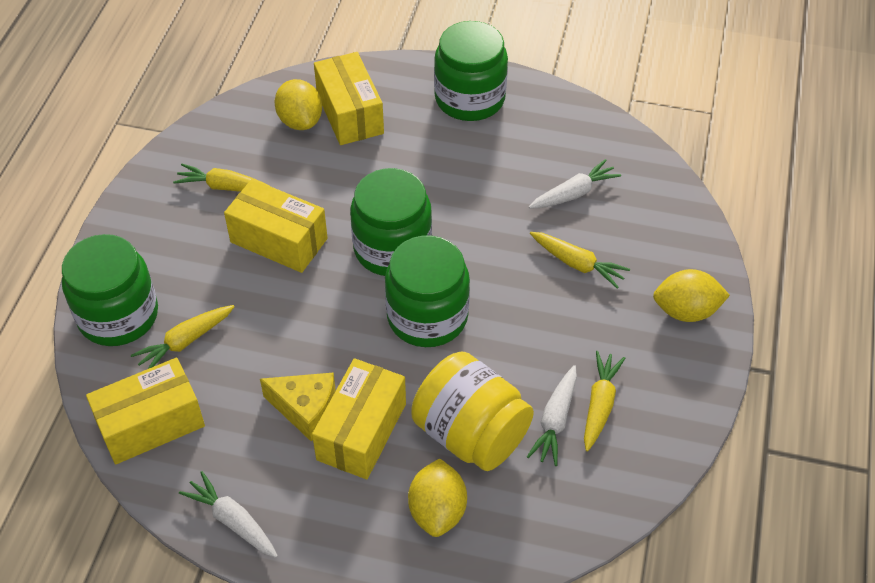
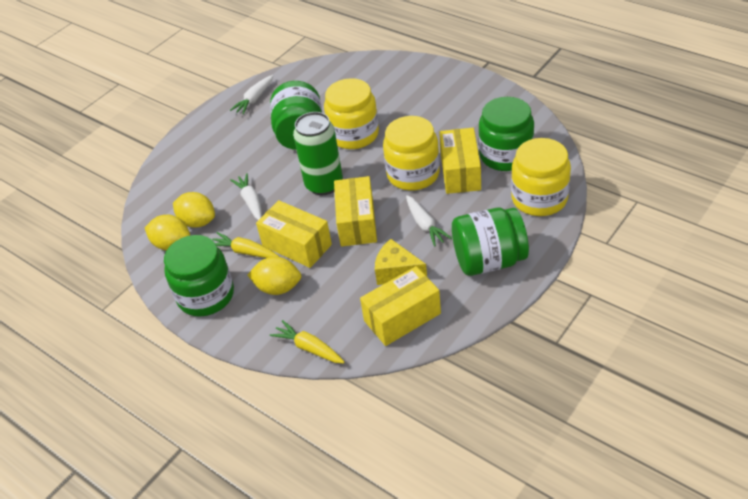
green can: none = 0 -> [293,112,343,195] = 1
yellow carrot: [131,305,235,369] [173,164,269,192] [530,232,630,289] [584,351,625,451] = 4 -> [212,232,279,258] [270,320,345,364] = 2
yellow jar: [411,351,534,471] = 1 -> [324,78,379,149] [383,116,440,191] [511,138,571,216] = 3

